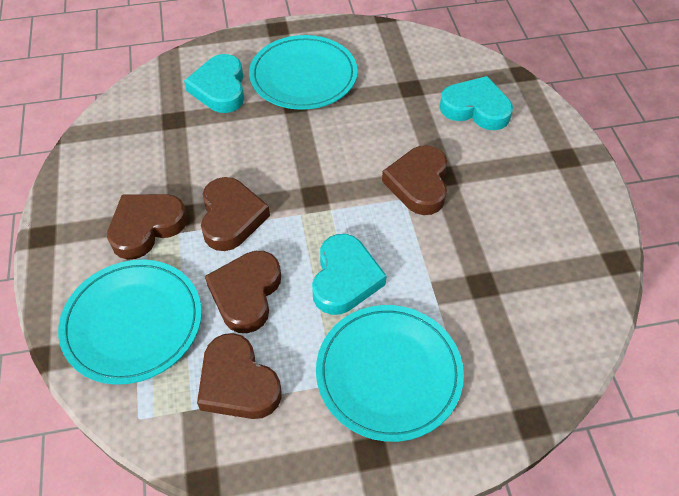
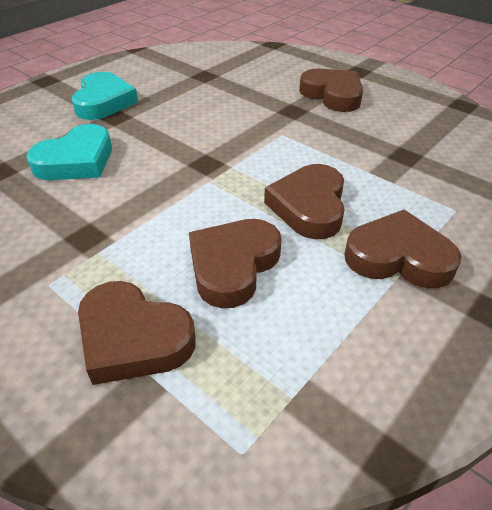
turquoise heart: [184,54,244,113] [312,234,387,315] [439,76,513,130] = 3 -> [26,124,112,180] [72,72,138,120] = 2
turquoise plate: [58,260,202,385] [249,35,358,110] [316,305,464,442] = 3 -> none = 0

